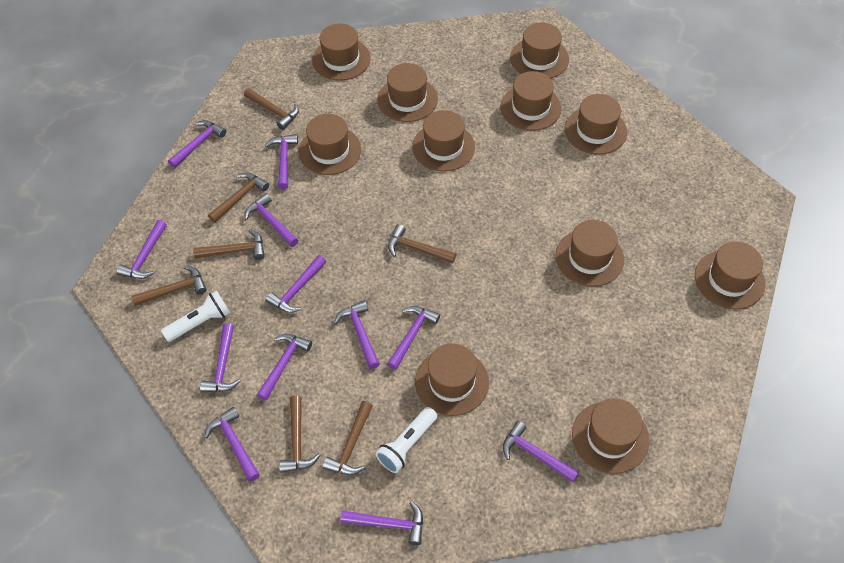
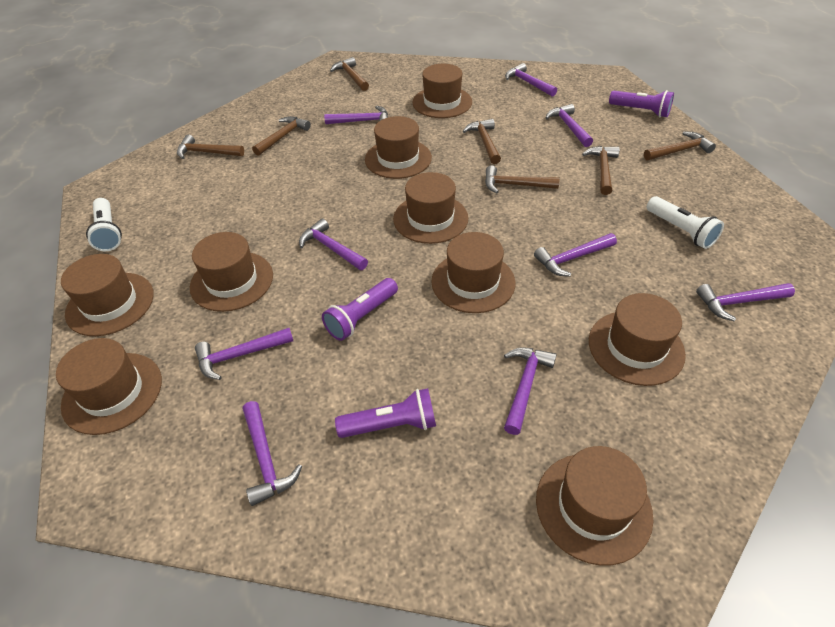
brown hat: [298,114,361,175] [312,23,371,81] [377,63,438,122] [412,110,475,172] [415,343,489,416] [500,71,562,131] [510,23,569,79] [556,220,624,287] [565,94,627,155] [572,398,649,474] [695,241,766,310] = 11 -> [56,338,162,435] [61,254,154,336] [190,232,273,312] [365,116,432,179] [393,172,468,244] [412,64,472,118] [431,232,515,313] [536,446,653,566] [589,293,686,386] = 9
purple flashlight: none = 0 -> [322,278,398,341] [335,388,436,438] [609,90,674,117] = 3
purple hammer: [116,220,167,279] [168,120,226,168] [200,323,241,392] [204,407,260,482] [245,193,298,247] [257,334,312,401] [265,134,298,190] [266,255,326,313] [334,300,380,369] [340,501,423,545] [387,306,440,370] [503,421,579,483] = 12 -> [195,328,293,380] [243,401,302,506] [299,218,368,270] [324,106,388,124] [504,347,557,435] [505,63,557,97] [534,233,617,277] [546,104,593,147] [696,283,795,321] = 9

